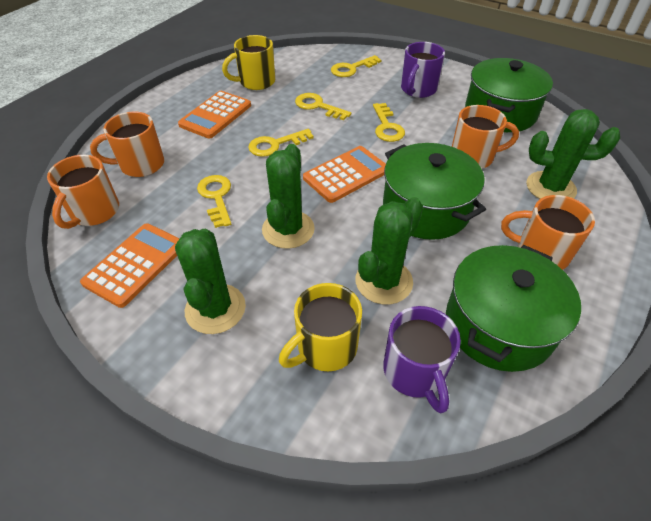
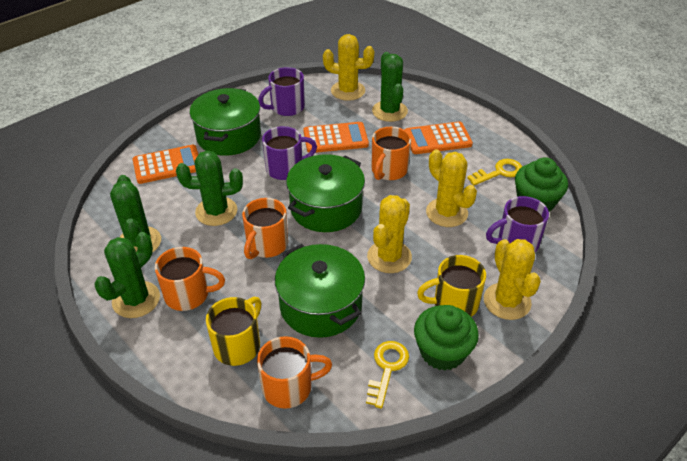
green cupcake: none = 0 -> [414,305,479,371] [515,157,568,212] = 2
purple mug: [383,306,461,413] [401,42,445,98] = 2 -> [258,67,305,116] [262,126,317,180] [486,196,549,252] = 3
yellow cactus: none = 0 -> [323,34,374,101] [367,195,412,273] [426,150,477,227] [484,239,541,320] = 4
yellow key: [197,175,231,228] [248,129,314,157] [295,93,351,120] [331,55,381,77] [373,103,405,142] = 5 -> [366,341,409,409] [467,159,522,185] = 2

